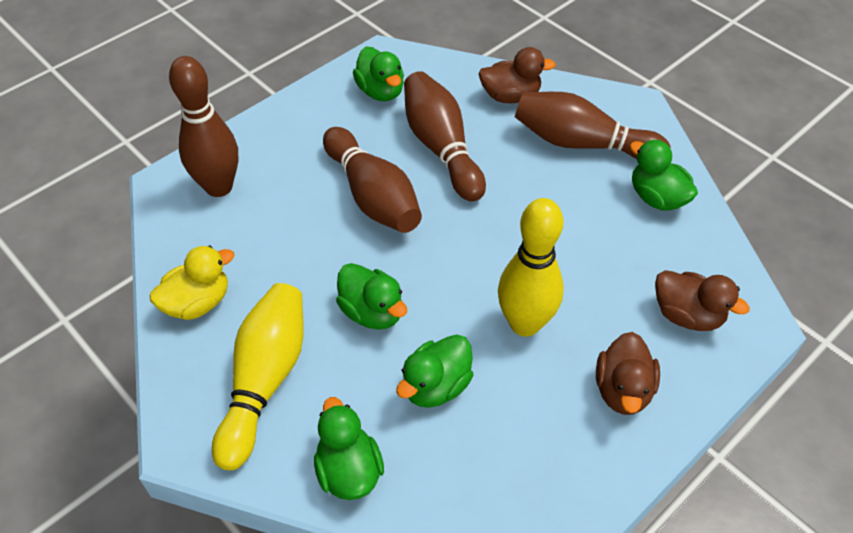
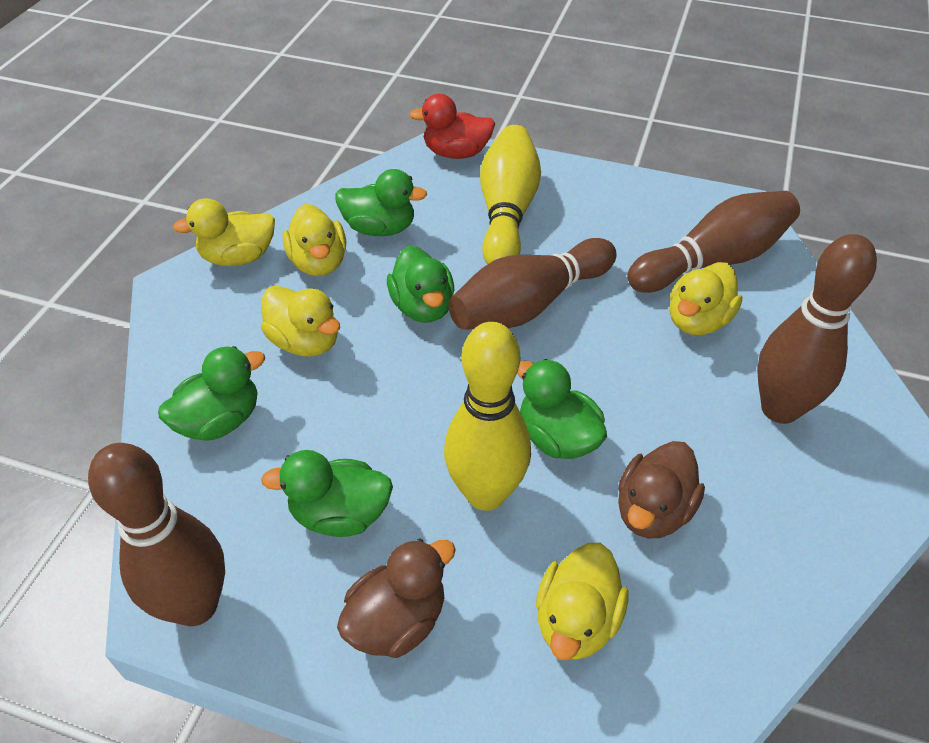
brown duck: [479,47,556,103] [596,332,660,415] [655,270,750,331] = 3 -> [337,539,456,658] [618,441,705,539] = 2
red duck: none = 0 -> [409,94,495,159] = 1
yellow duck: [150,245,234,320] = 1 -> [173,198,275,266] [261,286,340,357] [283,204,346,276] [536,543,629,660] [670,262,742,335] = 5

